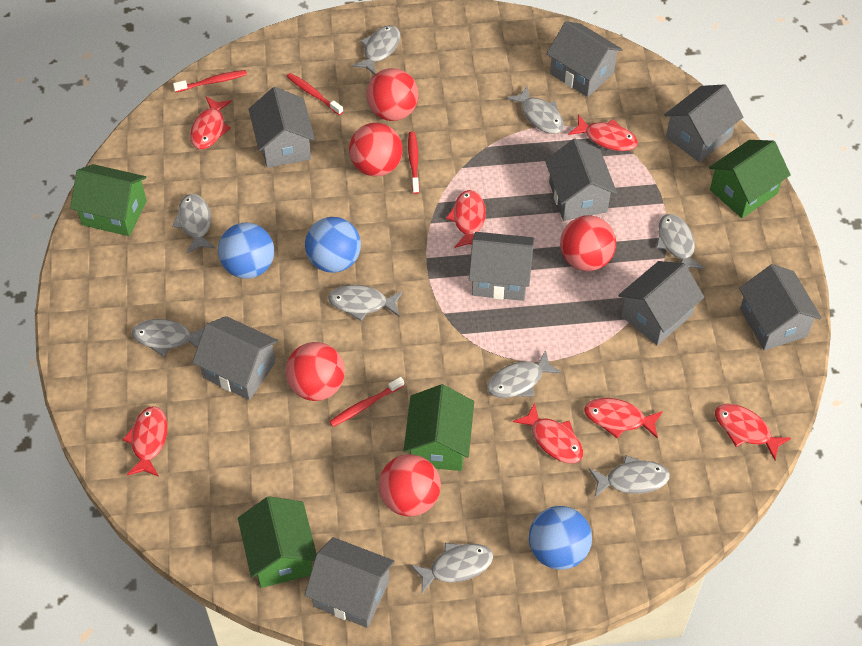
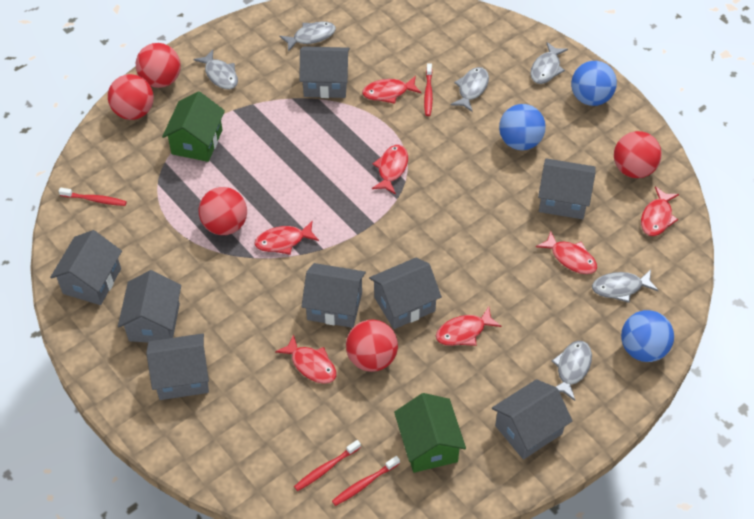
green house: [70,164,147,236] [238,496,317,588] [404,384,474,471] [709,140,791,218] = 4 -> [162,91,225,162] [394,393,466,473] = 2
grey fish: [132,319,204,357] [172,194,215,253] [328,285,403,321] [352,25,400,75] [410,543,493,594] [487,350,562,398] [507,85,564,134] [589,455,670,497] [656,214,705,269] = 9 -> [194,50,238,90] [280,21,336,52] [451,67,489,112] [530,42,568,84] [552,341,592,401] [592,270,659,303] = 6
grey house: [192,316,278,400] [249,87,315,168] [304,537,394,628] [469,232,534,301] [545,139,617,221] [547,21,623,97] [618,261,704,346] [664,84,743,163] [739,264,822,350] = 9 -> [50,230,122,305] [118,270,181,343] [146,334,209,400] [299,46,350,98] [301,263,366,328] [369,258,442,329] [492,379,572,460] [538,158,596,219] = 8

